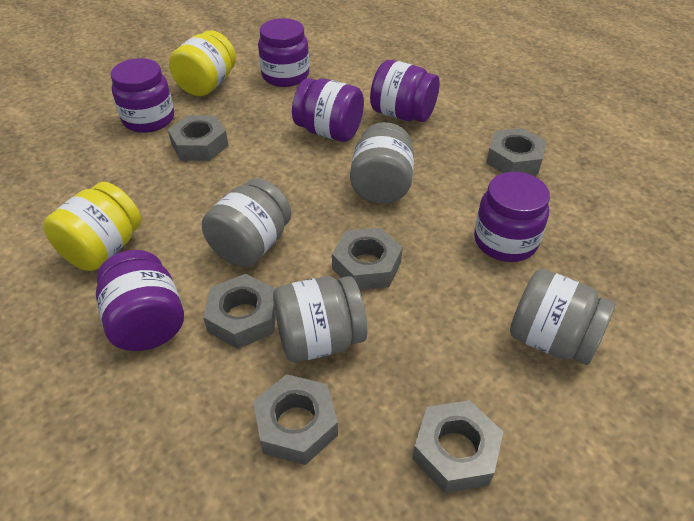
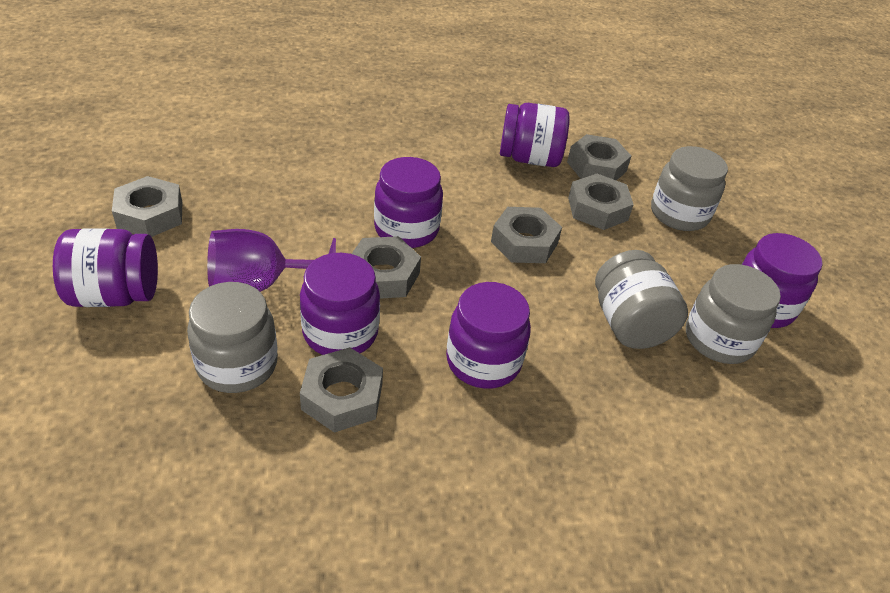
purple goblet: none = 0 -> [207,229,336,292] = 1
yellow jar: [44,182,141,271] [169,30,236,96] = 2 -> none = 0

